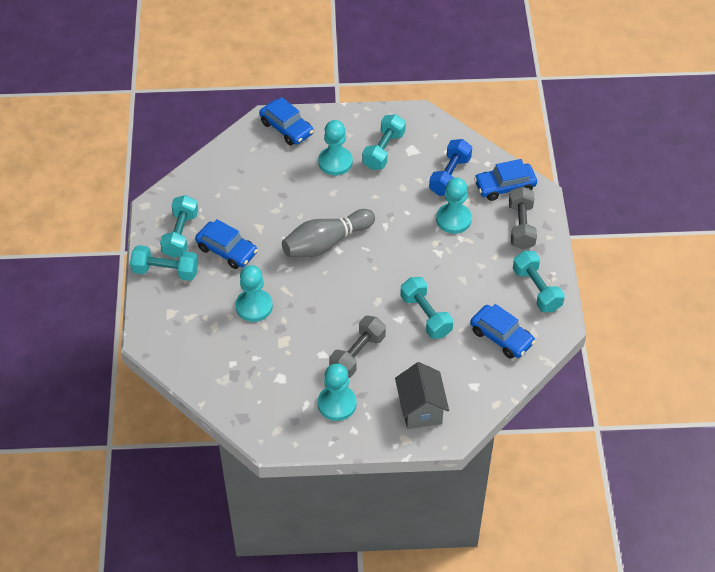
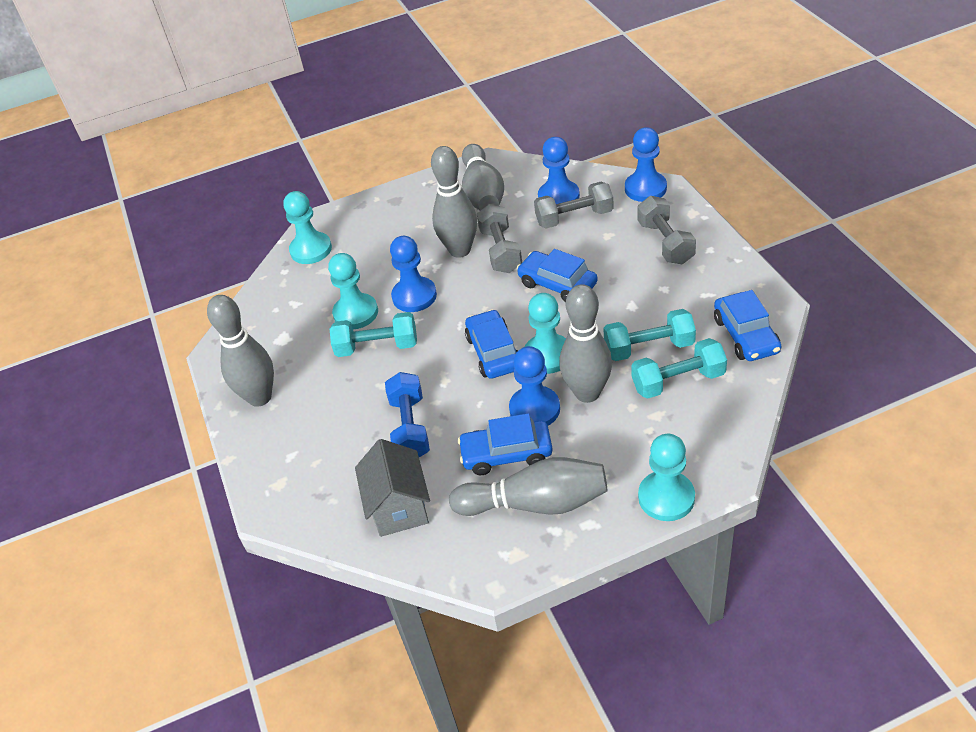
blue pawn: none = 0 -> [390,236,437,312] [509,346,560,425] [538,137,580,204] [625,127,667,202] = 4
grey bowling pin: [282,209,375,257] = 1 -> [207,295,274,407] [431,146,477,258] [449,457,607,516] [462,144,504,211] [559,284,612,403] = 5
grey dumbbell: [329,316,386,378] [509,186,537,249] = 2 -> [477,204,522,273] [534,182,614,229] [637,196,696,264] = 3
turquoise dumbbell: [130,245,198,281] [160,195,198,258] [362,114,406,170] [400,277,453,339] [513,251,565,312] = 5 -> [330,312,417,357] [603,309,696,361] [632,338,727,399] = 3

